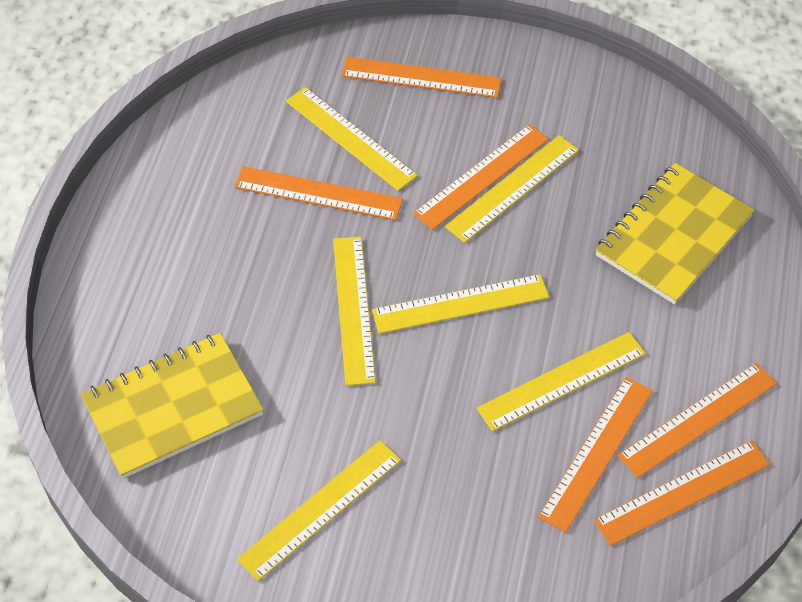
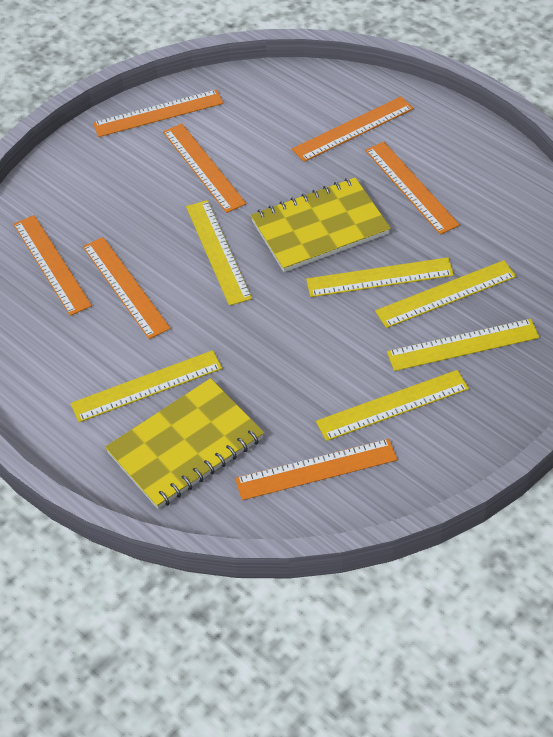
orange ruler: [235,166,403,220] [341,57,502,98] [413,124,549,230] [538,377,653,533] [594,440,770,546] [618,363,777,478] = 6 -> [13,215,92,316] [83,237,171,339] [93,89,223,137] [163,123,246,213] [235,439,398,500] [292,96,414,162] [365,142,460,235] = 7

